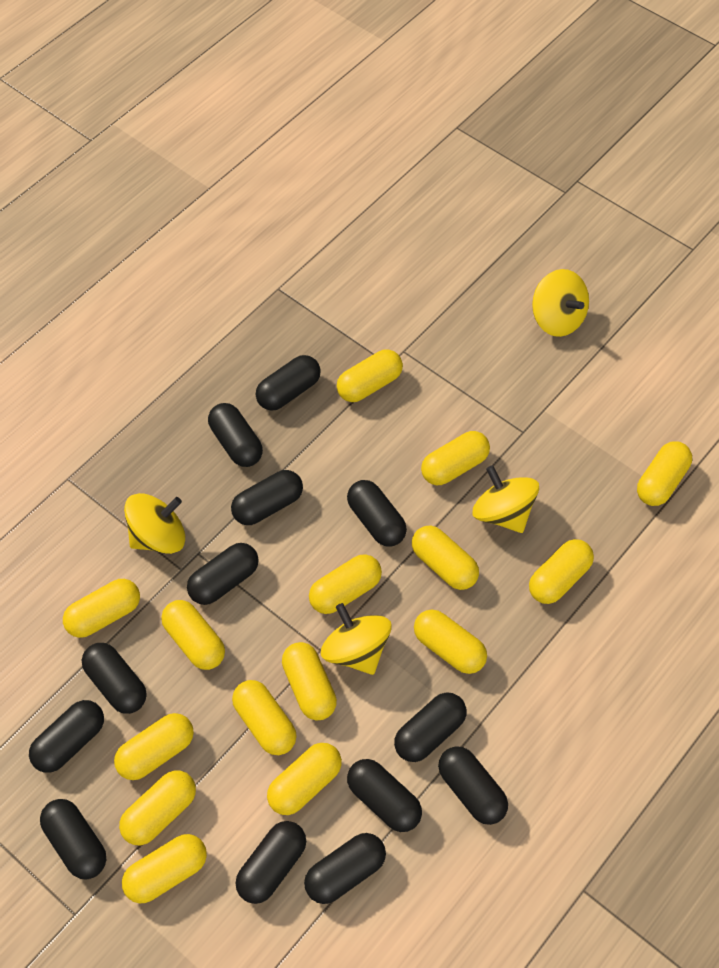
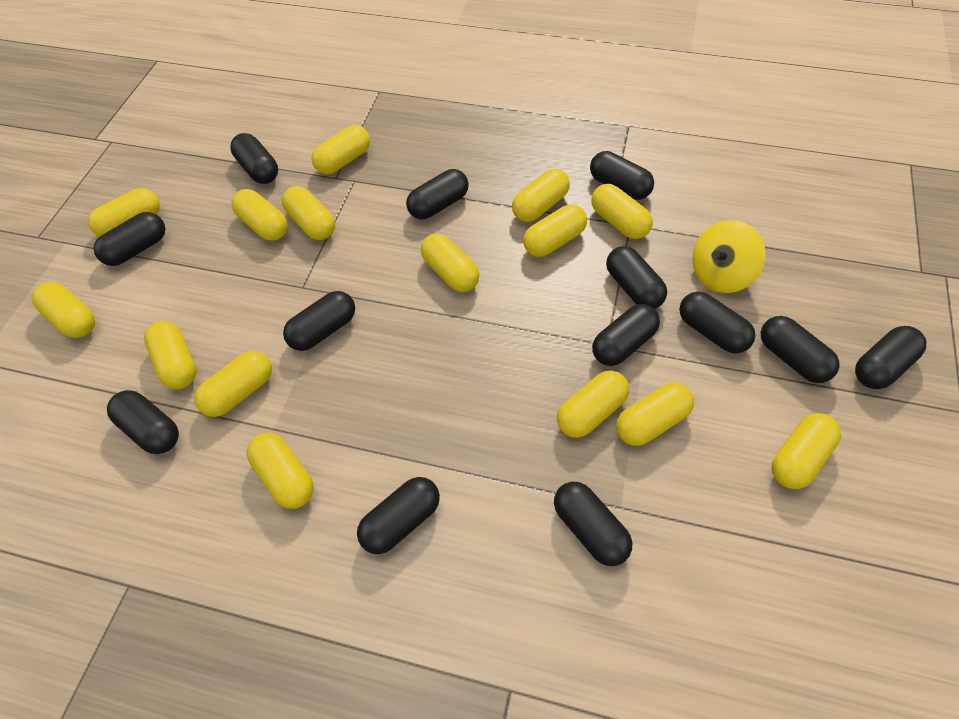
yellow spinning top: [124,493,185,554] [321,603,392,675] [472,465,539,533] [532,269,589,337] = 4 -> [692,220,766,293] = 1

